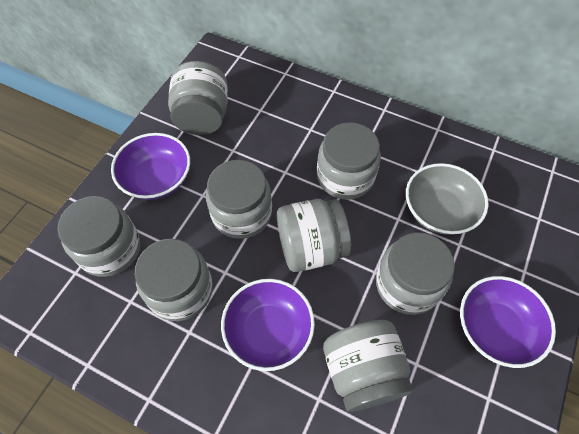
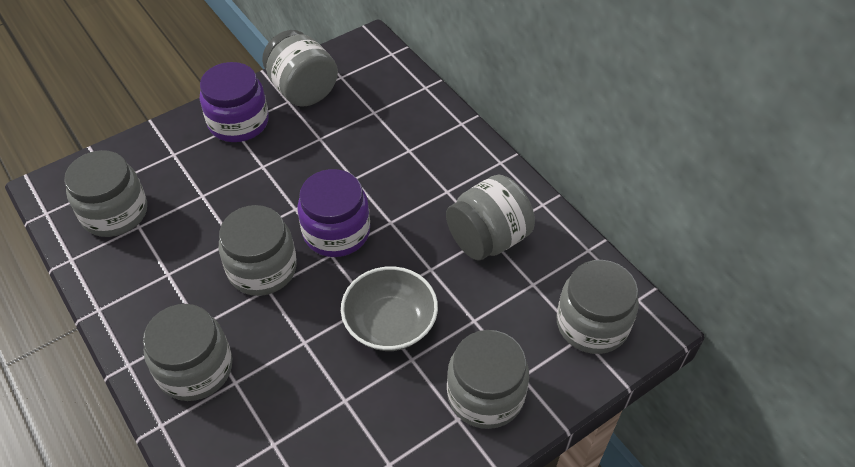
grey jar: [57,196,140,277] [135,239,213,321] [168,61,228,135] [206,160,272,239] [277,199,351,272] [317,122,381,200] [323,320,413,412] [376,232,455,315] = 8 -> [64,150,147,237] [143,304,232,401] [219,205,297,296] [262,30,338,107] [446,175,535,261] [447,330,529,429] [556,260,639,354] = 7
purple bowl: [111,133,190,200] [221,279,315,371] [460,276,556,368] = 3 -> none = 0
purple jar: none = 0 -> [200,62,269,142] [297,169,370,257] = 2

